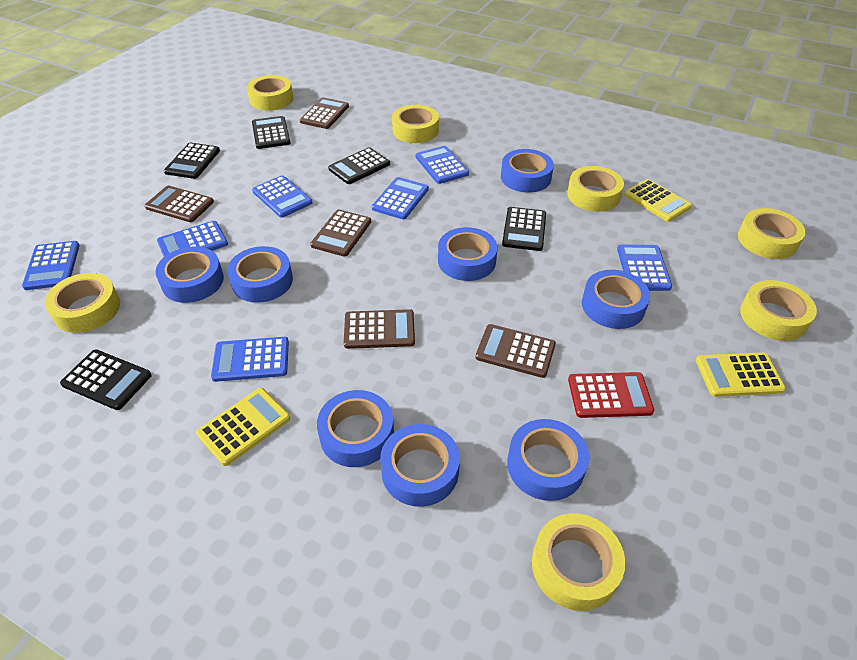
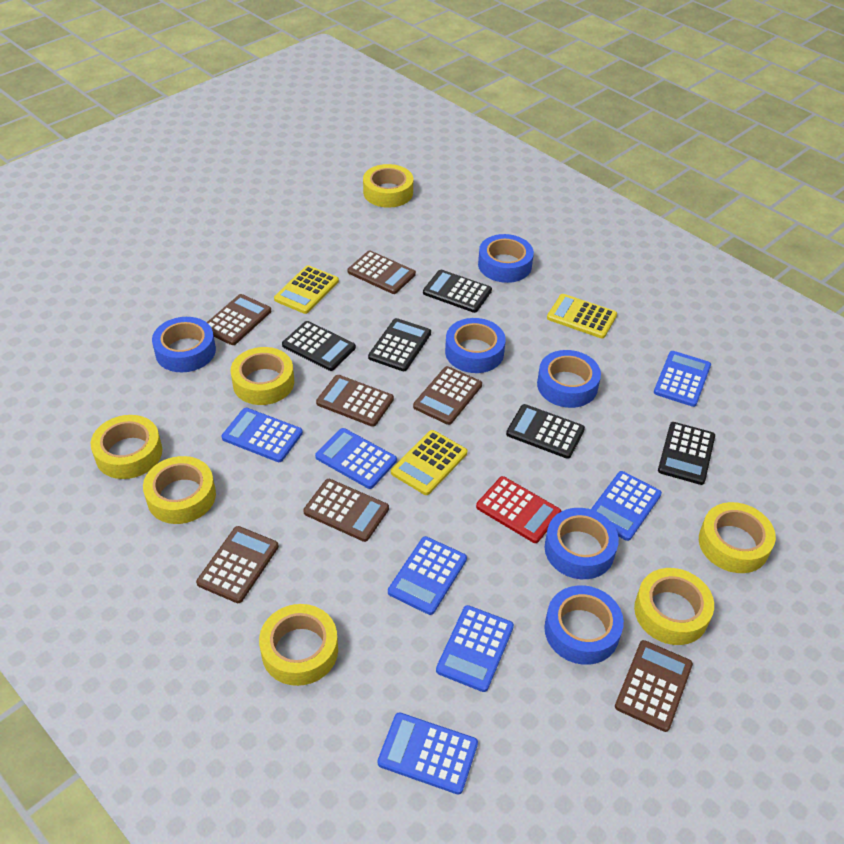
blue tape: [155,246,224,303] [227,246,293,303] [317,390,394,467] [380,424,460,507] [438,227,498,281] [501,149,554,193] [507,419,589,501] [582,270,650,329] = 8 -> [152,317,216,372] [445,318,506,373] [478,234,534,283] [537,350,601,408] [544,585,624,665] [545,508,619,579] = 6
brown calculator: [145,185,214,222] [300,97,349,129] [310,210,371,257] [344,309,415,349] [476,324,556,378] = 5 -> [196,526,279,603] [207,294,271,345] [303,479,389,542] [316,375,394,427] [348,251,416,294] [413,366,482,425] [615,640,693,732] = 7

